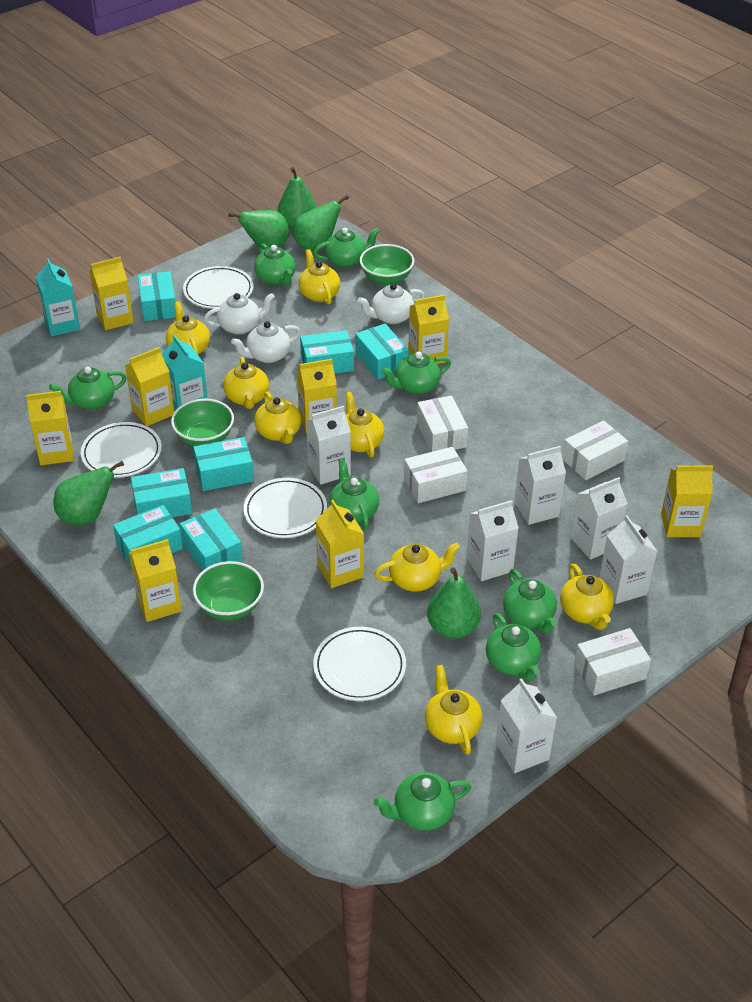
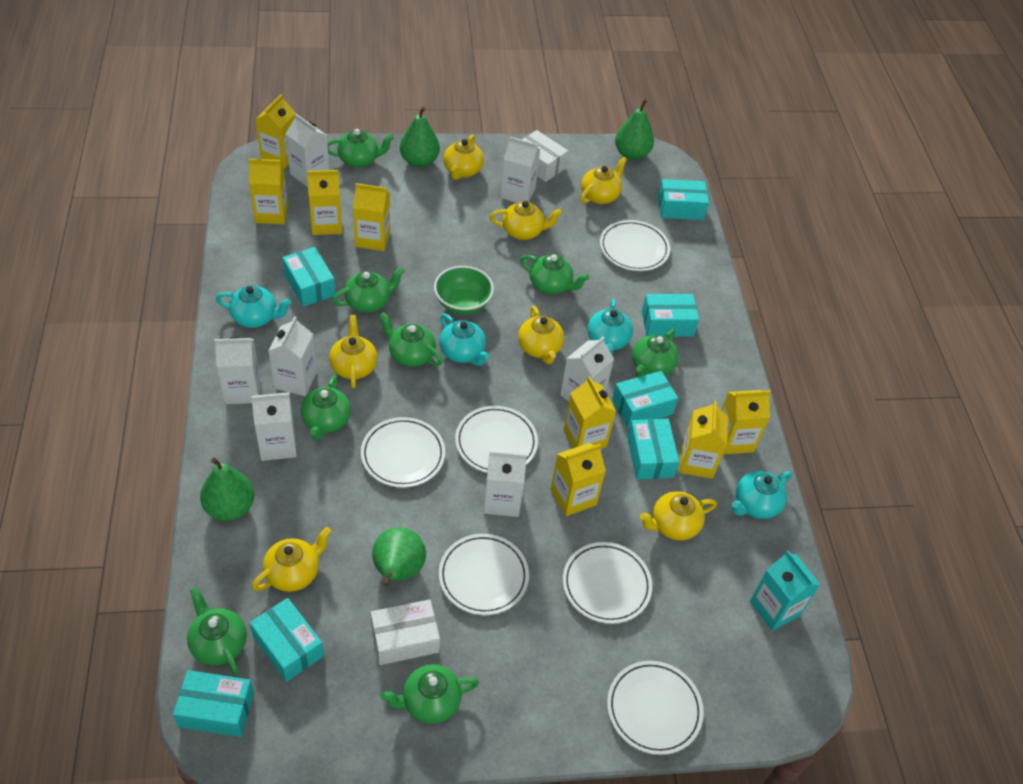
green bowl: [171,399,234,447] [193,561,264,621] [360,244,414,286] = 3 -> [434,266,494,315] = 1
green pear: [53,461,124,525] [229,210,289,250] [278,167,317,229] [293,195,349,251] [427,567,481,639] = 5 -> [200,458,254,521] [372,527,426,586] [400,107,440,167] [615,99,654,160] = 4
turquoise carton: [36,258,80,336] [162,335,207,410] = 2 -> [750,550,820,631] = 1
turquoise teapot: none = 0 -> [216,285,291,328] [439,313,489,366] [587,299,633,354] [732,471,792,519] = 4
white box: [404,447,468,503] [417,396,468,452] [562,420,628,480] [574,628,651,696] = 4 -> [371,599,440,665] [522,130,569,182] = 2
white carton: [306,406,351,485] [466,500,519,581] [496,678,557,773] [514,446,566,525] [570,477,628,560] [599,515,657,604] = 6 -> [215,337,260,404] [251,392,297,461] [268,316,317,396] [286,113,329,187] [483,449,527,517] [500,136,540,203] [560,336,614,401] = 7
white plate: [81,422,162,478] [183,266,254,309] [244,478,327,538] [313,627,406,701] = 4 -> [361,417,445,487] [439,534,529,615] [455,406,538,473] [563,542,652,624] [600,220,670,271] [607,661,704,755] = 6
white teapot: [204,293,275,334] [231,321,301,363] [358,283,425,324] = 3 -> none = 0
yellow teapot: [166,301,210,356] [223,357,269,409] [254,391,301,444] [298,249,340,304] [346,391,384,457] [374,542,460,592] [425,665,482,755] [560,564,614,630] = 8 -> [252,527,331,592] [329,315,378,388] [443,135,484,180] [489,201,562,240] [518,306,564,364] [580,156,627,204] [640,491,717,541] = 7

